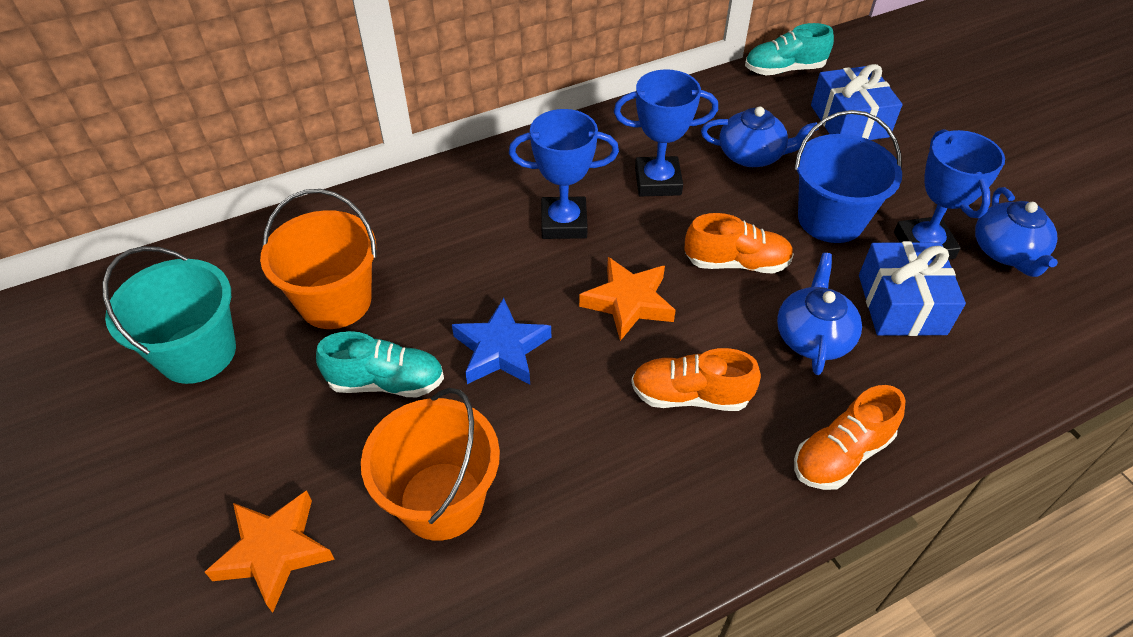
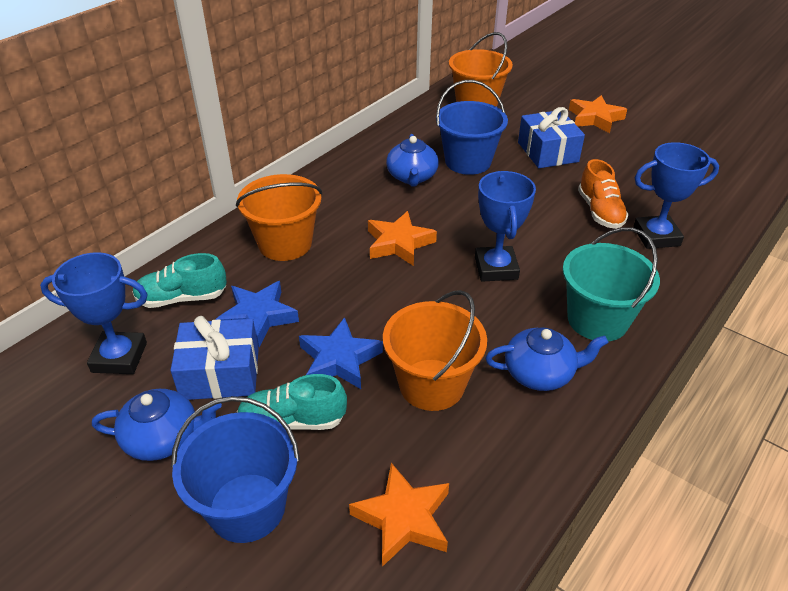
blue bucket: [794,110,902,243] = 1 -> [171,396,300,543] [436,80,508,175] = 2
blue star: [452,298,551,385] = 1 -> [215,281,299,347] [299,317,383,389] = 2
orange bucket: [260,189,377,329] [361,388,500,541] = 2 -> [236,174,322,261] [383,290,487,411] [449,32,513,107] = 3
orange shoe: [631,348,761,411] [684,213,794,273] [794,385,906,490] = 3 -> [578,159,629,229] = 1
orange star: [205,490,335,613] [579,257,676,341] = 2 -> [349,463,449,567] [368,211,437,266] [569,95,627,133] = 3

